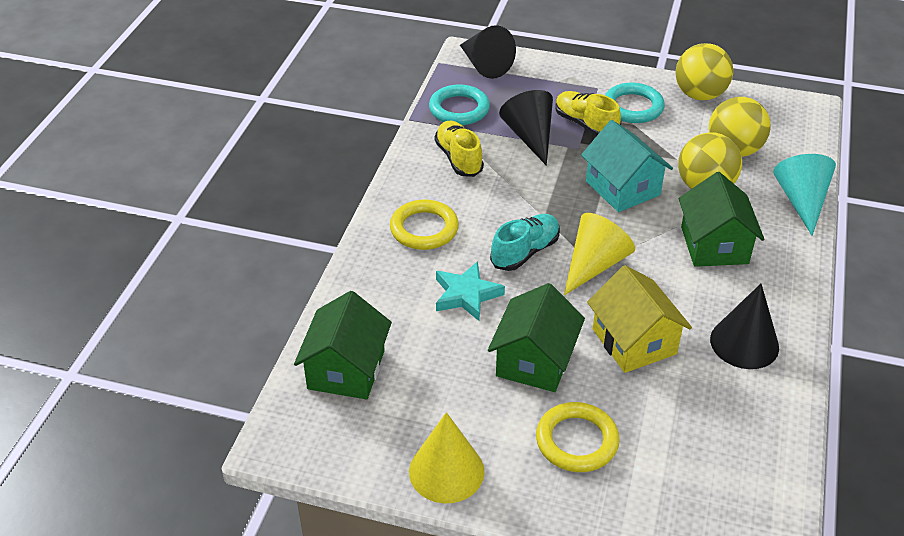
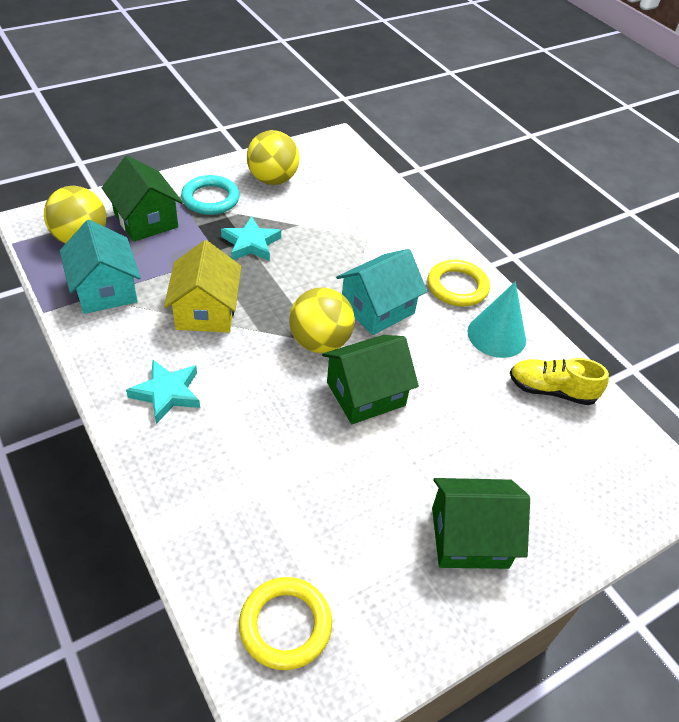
black cone: [460,25,516,79] [499,90,553,166] [710,284,779,369] = 3 -> none = 0
turquoise house: [581,120,673,212] = 1 -> [60,220,141,314] [336,249,427,335] = 2
turquoise ring: [429,84,490,125] [605,82,665,123] = 2 -> [181,175,240,215] = 1
turquoise shoe: [490,214,560,271] = 1 -> none = 0
turquoise star: [436,261,505,321] = 1 -> [126,360,200,424] [221,216,281,261] = 2
yellow cone: [409,412,484,503] [564,213,635,295] = 2 -> none = 0
yellow shoe: [435,121,484,177] [555,91,621,136] = 2 -> [510,358,609,405] = 1

